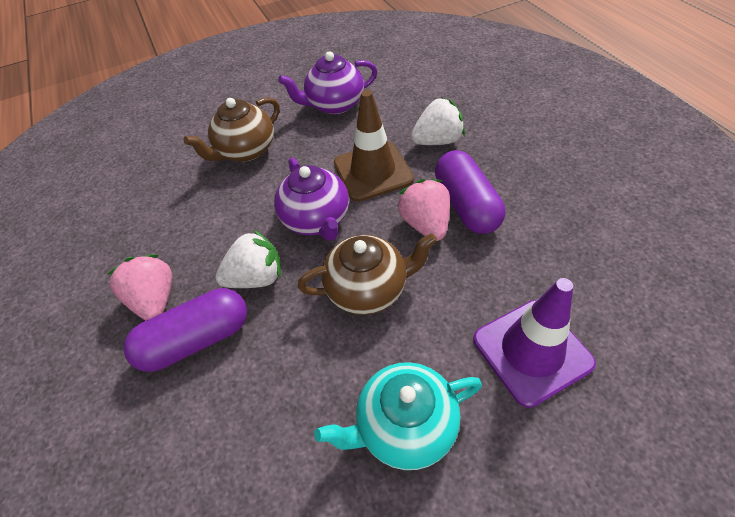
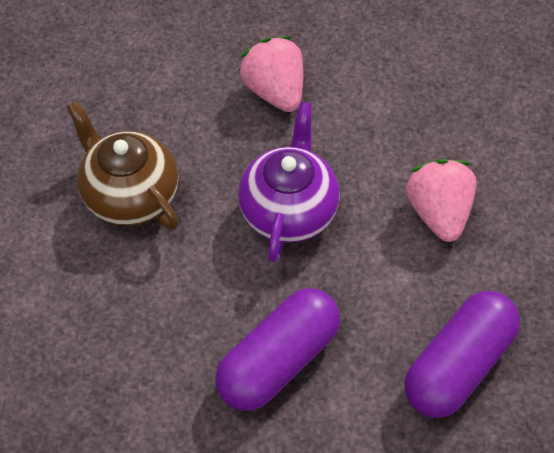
brown teapot: [183,97,279,162] [298,233,437,315] = 2 -> [66,101,179,230] = 1
brown traffic cone: [334,90,414,202] = 1 -> none = 0
purple teapot: [274,157,349,241] [278,51,377,114] = 2 -> [238,102,340,262] = 1
purple traffic cone: [473,278,596,408] = 1 -> none = 0
turquoise teapot: [314,362,482,470] = 1 -> none = 0
white strawberry: [215,229,281,288] [411,97,465,145] = 2 -> none = 0

